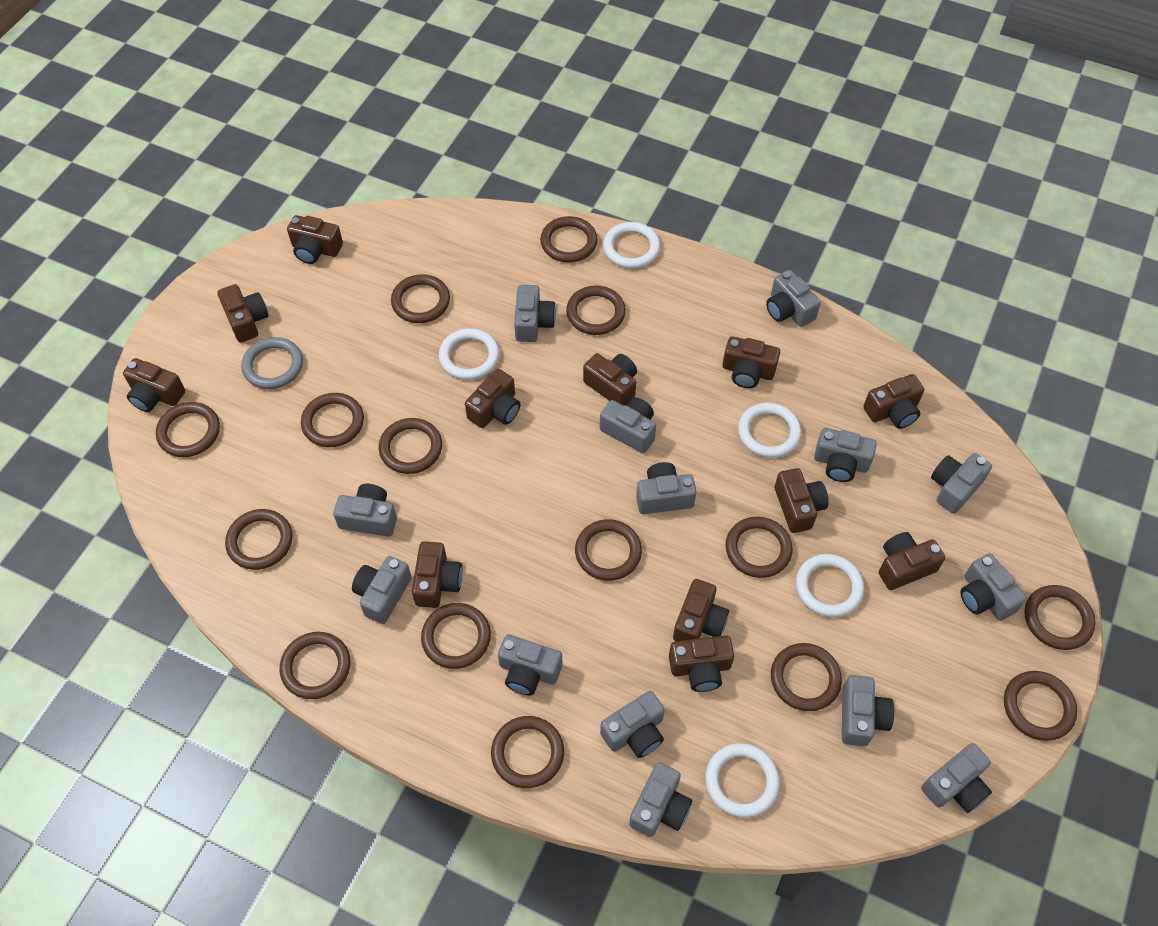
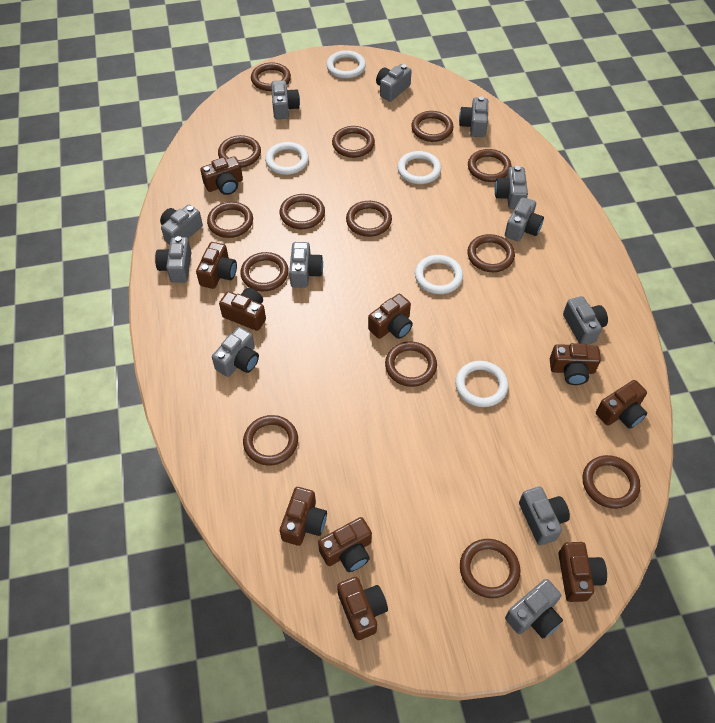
brown camera: [123,358,185,412] [217,284,269,343] [287,215,343,264] [412,541,463,608] [465,369,521,428] [583,353,637,405] [669,635,734,692] [673,579,729,641] [722,336,780,388] [774,468,829,533] [863,374,924,429] [879,532,945,590] = 12 -> [196,242,237,289] [200,156,243,195] [219,288,266,331] [280,487,327,546] [318,517,372,572] [337,577,388,640] [368,294,413,339] [550,343,601,385] [558,542,607,602] [596,380,647,429] = 10
brown ring: [156,402,220,457] [225,509,293,570] [279,632,351,699] [301,393,364,447] [379,418,442,474] [391,274,450,323] [421,603,491,669] [491,716,564,788] [540,216,598,263] [566,286,626,335] [575,519,642,581] [725,517,793,578] [771,643,842,711] [1004,671,1077,741] [1024,585,1096,650] = 15 -> [207,202,253,238] [218,135,261,168] [240,252,289,291] [243,415,298,466] [251,62,291,91] [279,194,325,229] [332,126,375,158] [346,201,392,237] [385,341,437,387] [411,111,453,142] [460,539,520,598] [467,234,515,272] [468,149,512,182] [582,455,640,509] = 14
grey camera: [333,484,397,537] [352,556,412,624] [498,634,562,695] [514,285,556,342] [600,398,656,453] [600,691,665,758] [629,762,692,837] [636,462,696,514] [766,270,821,327] [814,428,877,482] [842,675,894,746] [921,743,992,813] [931,453,992,514] [960,553,1027,621] = 14 -> [155,236,191,283] [160,205,203,245] [212,327,259,377] [271,80,300,119] [289,242,323,288] [376,64,412,102] [459,96,488,137] [495,166,528,209] [505,197,544,241] [505,579,563,639] [519,486,570,545] [563,296,608,345] = 12
grey ring: [241,337,303,389] = 1 -> none = 0

